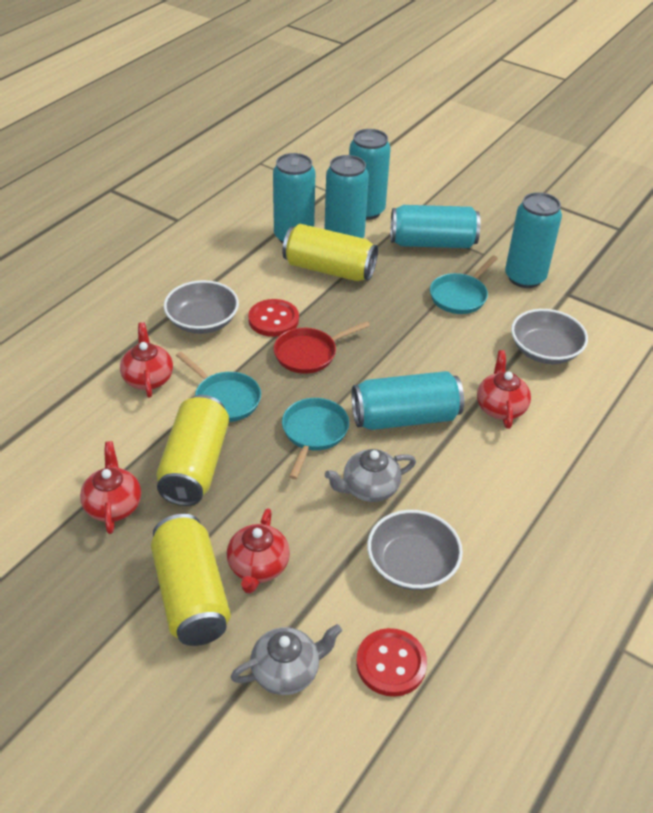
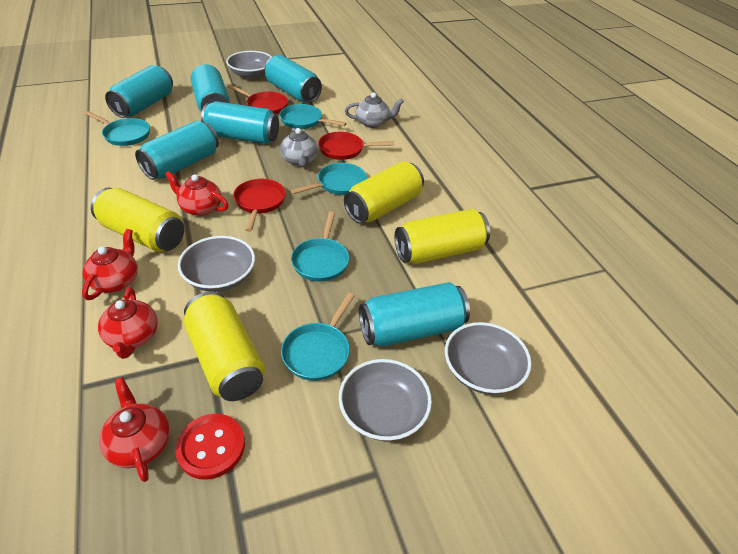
grey bowl: [164,280,239,334] [367,510,463,590] [511,309,588,364] = 3 -> [178,236,255,292] [226,51,272,79] [339,359,432,441] [445,322,532,395] = 4
red button: [248,299,299,337] [356,628,427,697] = 2 -> [175,414,245,480] = 1
red pan: [274,321,370,374] = 1 -> [228,85,288,114] [233,179,286,232] [318,132,394,160] = 3
turquoise pan: [176,352,261,422] [282,398,349,479] [430,255,498,314] = 3 -> [85,111,150,146] [279,104,346,129] [281,293,355,381] [291,163,367,195] [291,211,349,282] = 5
yellow can: [151,514,231,646] [156,395,229,506] [282,224,378,281] = 3 -> [91,188,184,252] [184,292,265,401] [344,161,424,224] [395,209,490,264] = 4

